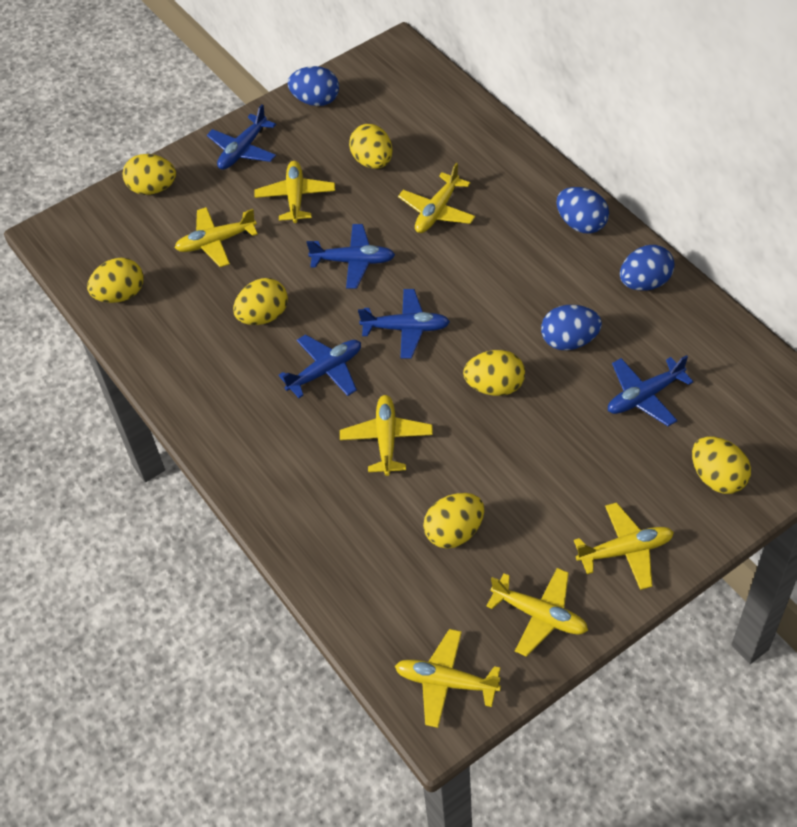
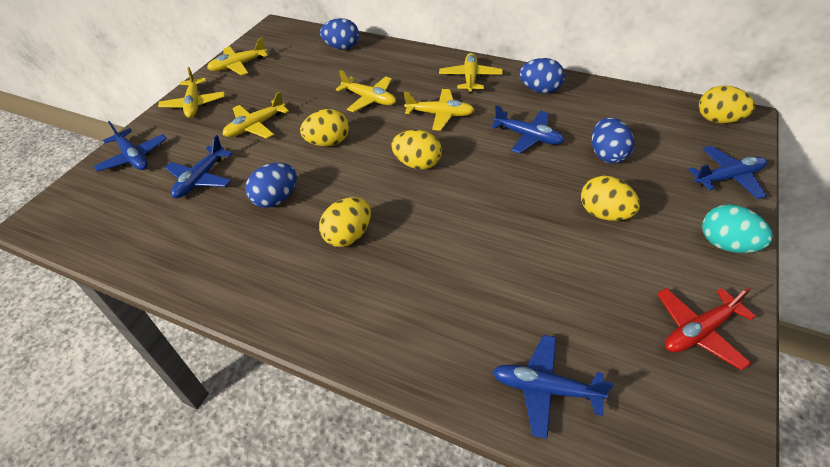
red plane: none = 0 -> [657,287,756,370] = 1
turquoise egg: none = 0 -> [702,205,773,253] = 1
yellow egg: [87,258,143,303] [123,154,176,195] [233,278,288,325] [349,124,393,169] [423,493,484,548] [463,350,525,396] [692,437,751,494] = 7 -> [300,109,349,146] [319,197,371,247] [391,130,442,169] [581,176,640,221] [699,85,755,123] = 5
yellow plane: [175,207,258,267] [254,161,335,223] [340,395,433,476] [395,629,501,728] [398,163,475,233] [486,568,588,657] [574,502,674,590] = 7 -> [158,67,225,118] [207,37,268,75] [222,91,289,139] [336,70,396,112] [404,89,474,131] [439,53,503,93] = 6

